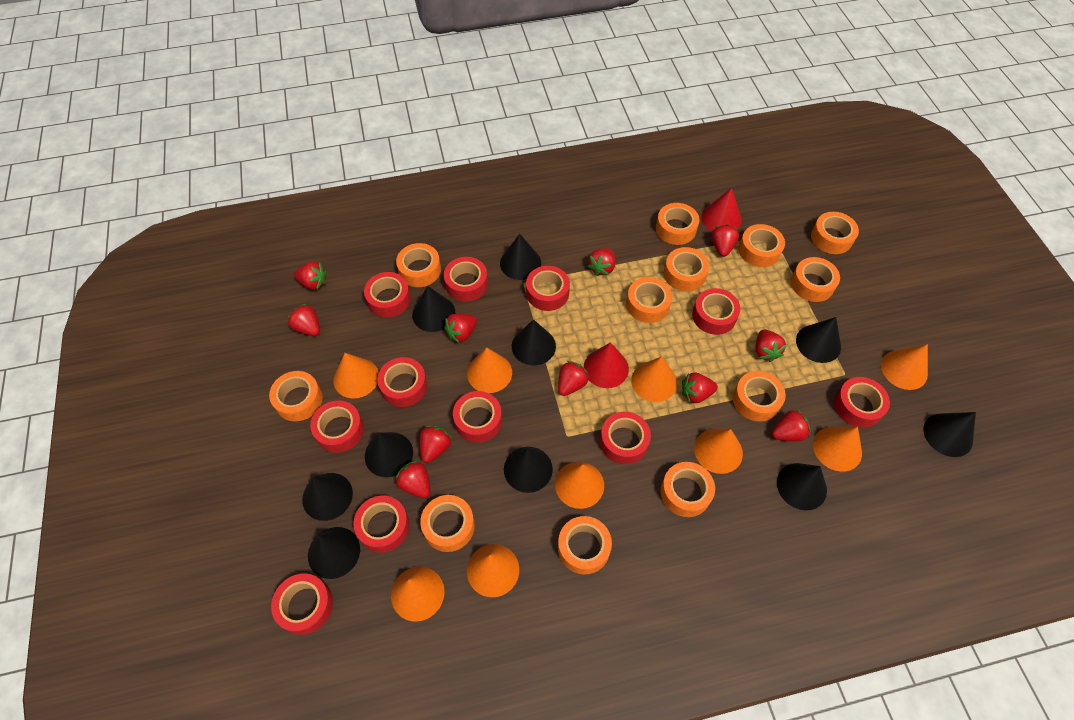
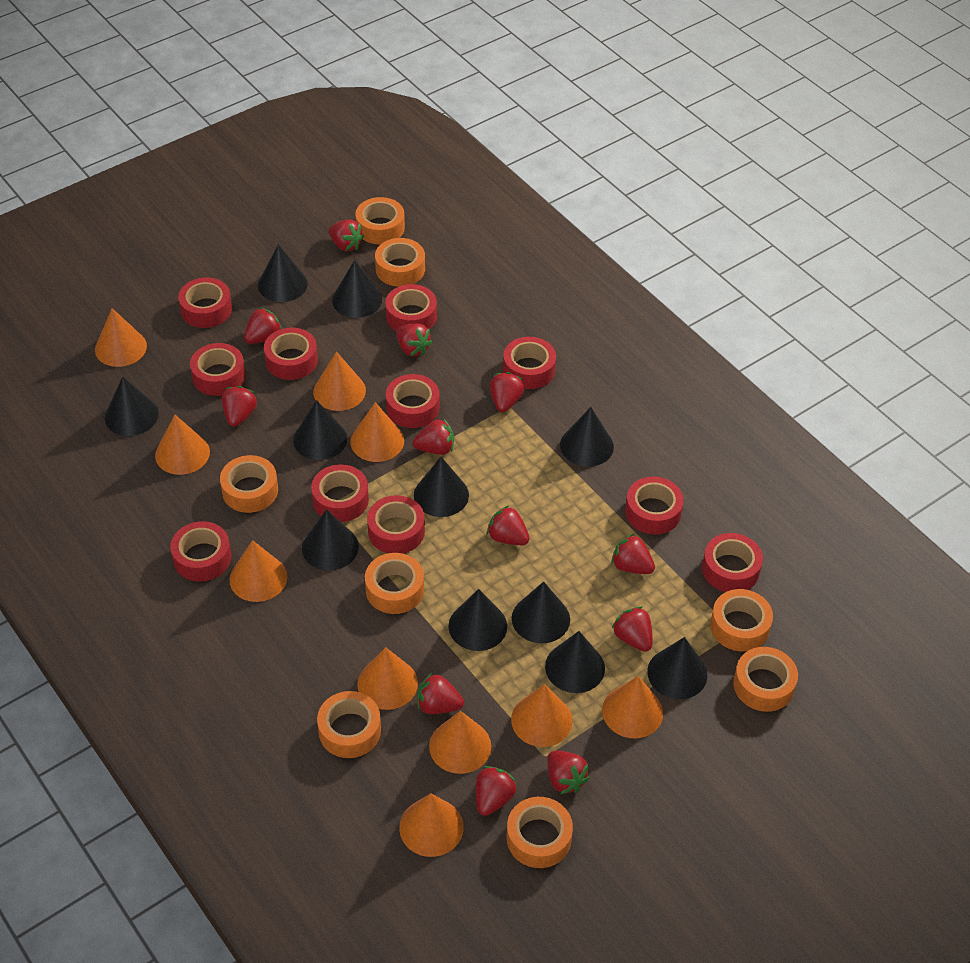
black cone: [302,473,353,521] [308,527,360,579] [365,432,413,477] [412,286,456,332] [500,234,541,280] [504,447,553,493] [512,320,556,366] [777,463,827,510] [796,317,841,363] [923,412,976,457] = 10 -> [105,376,159,436] [258,244,308,302] [293,400,347,460] [302,509,359,571] [332,260,382,318] [414,457,469,517] [448,589,507,651] [512,582,570,643] [545,631,605,693] [560,407,614,467] [647,637,707,699] = 11
orange cone: [333,353,379,398] [391,567,445,622] [467,347,512,393] [467,544,519,597] [555,462,604,509] [631,356,677,402] [694,429,743,474] [813,427,862,472] [881,344,928,390] = 9 -> [95,308,147,367] [155,415,210,475] [229,540,287,602] [313,352,366,411] [350,402,404,462] [357,647,418,710] [399,793,464,857] [429,711,491,774] [511,684,573,747] [602,676,663,738] = 10
orange tape: [269,371,323,421] [396,243,441,287] [420,495,475,552] [558,516,612,574] [626,277,672,323] [656,203,700,245] [661,462,715,517] [664,247,709,292] [733,371,786,422] [739,224,785,267] [791,257,840,302] [811,212,859,254] = 12 -> [220,455,278,513] [317,691,381,758] [356,197,405,244] [365,553,424,614] [375,238,425,287] [506,797,573,868] [710,589,773,652] [733,647,798,712] = 8
red cone: [584,342,629,388] [702,188,742,231] = 2 -> none = 0
red strawberry: [287,303,320,336] [294,261,327,290] [395,460,430,498] [420,425,452,463] [444,314,477,343] [558,361,590,396] [588,248,615,276] [682,373,718,403] [711,225,739,257] [755,329,787,362] [772,409,811,441] = 11 -> [222,386,257,427] [244,307,282,344] [329,219,364,251] [396,323,432,356] [413,418,454,455] [417,673,464,714] [476,766,517,816] [487,505,530,545] [490,372,524,412] [547,751,590,794] [611,534,655,574] [612,606,653,652] = 12

